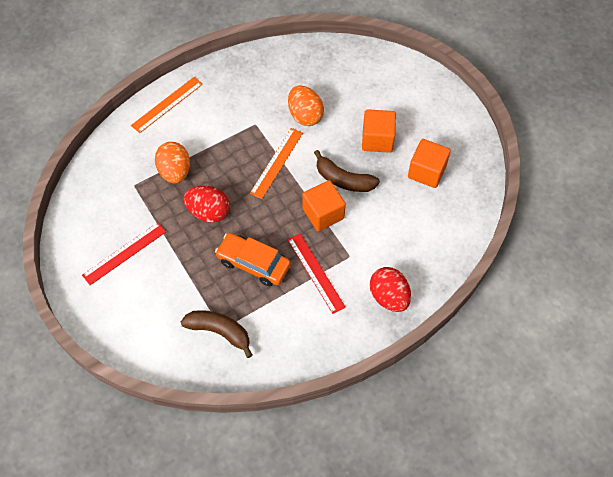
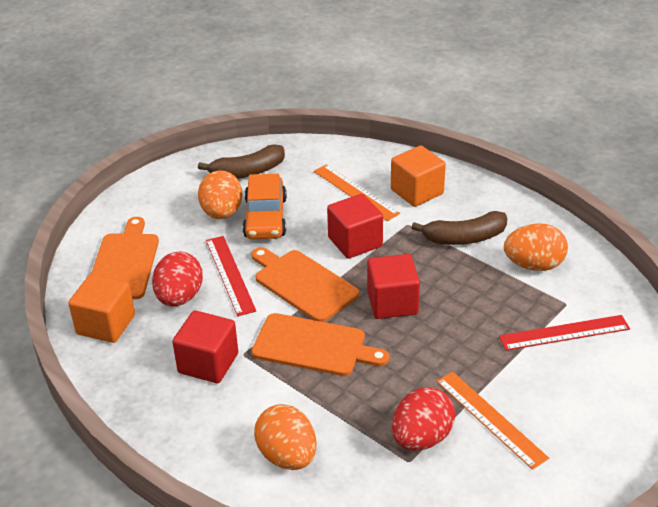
orange cube: [302,180,346,231] [362,109,396,153] [408,139,451,188] = 3 -> [68,274,135,343] [391,146,446,207] = 2
orange cutting board: none = 0 -> [91,217,159,299] [251,247,359,322] [251,313,389,376] = 3
orange egg: [155,142,190,184] [288,85,324,126] = 2 -> [198,170,242,219] [254,404,316,470] [504,223,568,271] = 3
red cube: none = 0 -> [172,310,238,383] [327,194,383,259] [367,254,420,319] = 3

